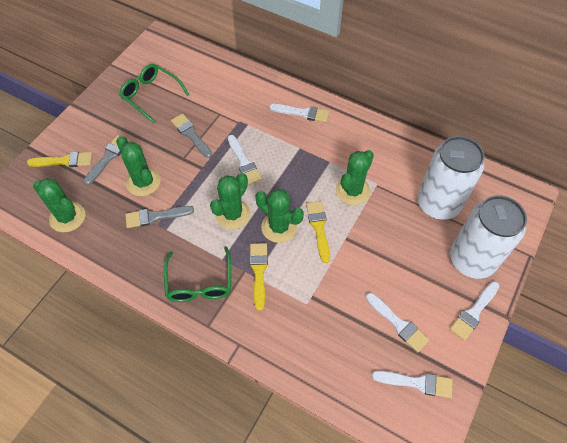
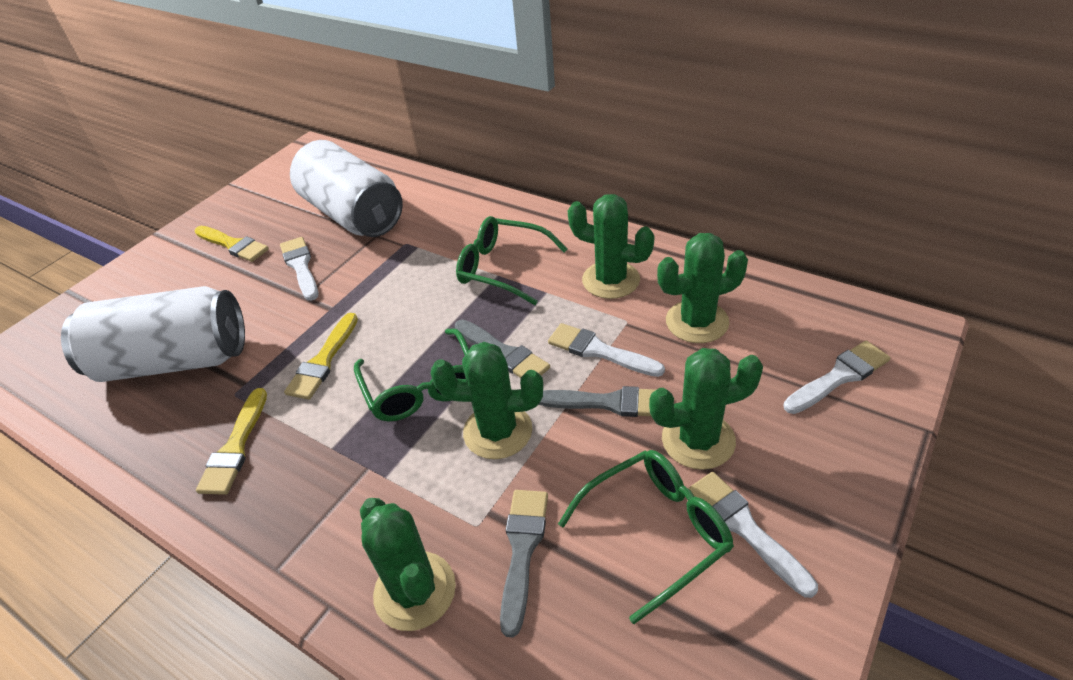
green glasses: [119,64,189,124] [164,246,231,302] = 2 -> [354,328,469,421] [456,216,567,305] [558,450,734,624] = 3
white brush: [228,135,262,185] [269,104,330,123] [366,293,430,352] [372,370,452,398] [450,281,499,341] = 5 -> [280,237,318,301] [548,323,665,377] [688,472,818,598] [783,341,891,414] = 4

